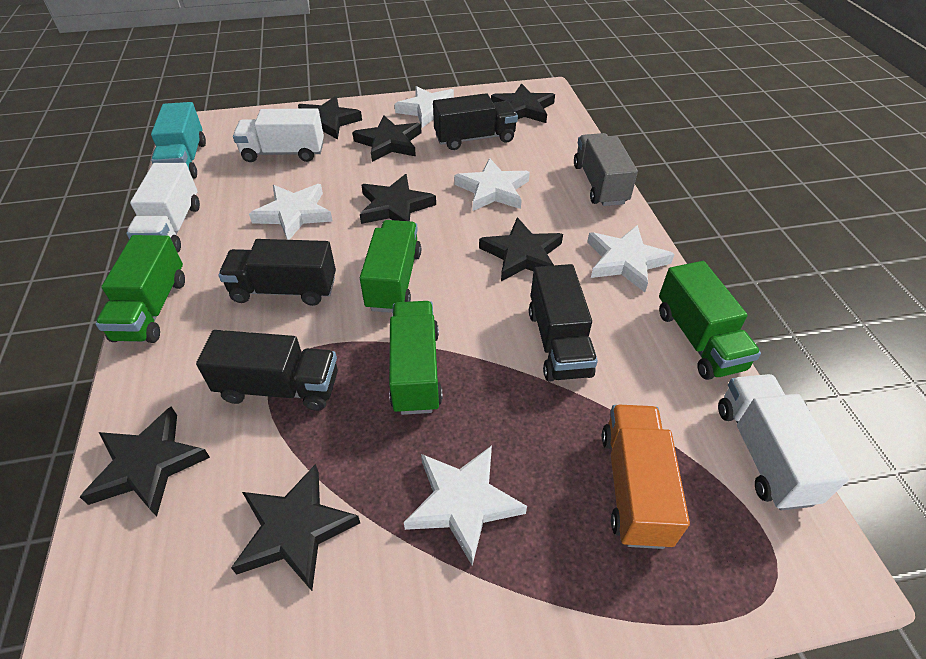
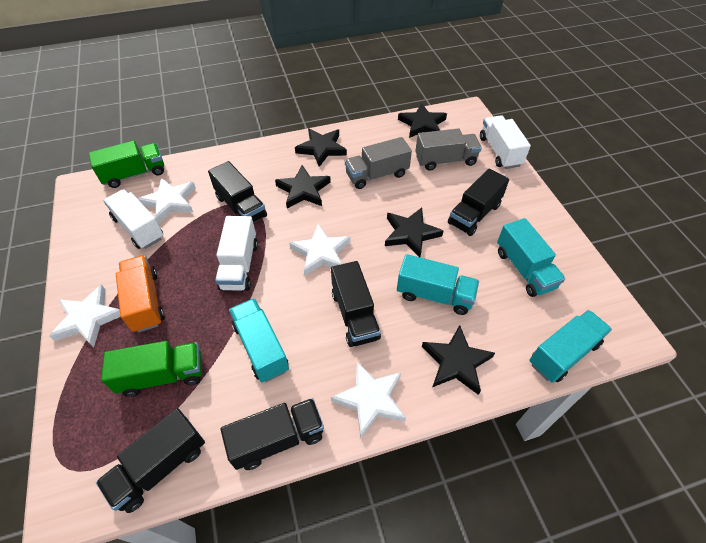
black star: [80,406,210,517] [231,464,360,591] [298,96,362,140] [352,115,422,162] [360,174,436,224] [479,217,563,281] [491,83,555,123] = 7 -> [275,165,331,208] [295,128,347,167] [385,208,443,257] [398,103,447,138] [422,325,495,395] = 5
black truck: [196,330,338,411] [218,239,336,306] [433,93,518,150] [529,264,598,381] = 4 -> [96,408,205,513] [208,161,267,223] [221,398,324,470] [331,261,381,347] [448,169,509,236] = 5
green truck: [96,235,185,343] [360,220,421,313] [389,301,443,415] [659,261,761,380] = 4 -> [89,141,164,188] [101,341,202,397] = 2
grey truck: [574,133,638,206] = 1 -> [345,137,412,189] [415,128,482,171] = 2
turquoise truck: [151,102,206,179] = 1 -> [229,298,289,383] [397,254,479,315] [497,218,565,297] [529,310,612,383] = 4
white star: [249,184,333,240] [395,86,454,128] [404,446,527,566] [454,158,530,211] [587,225,675,292] = 5 -> [49,285,120,347] [138,178,196,224] [290,224,351,275] [331,361,406,438] = 4

